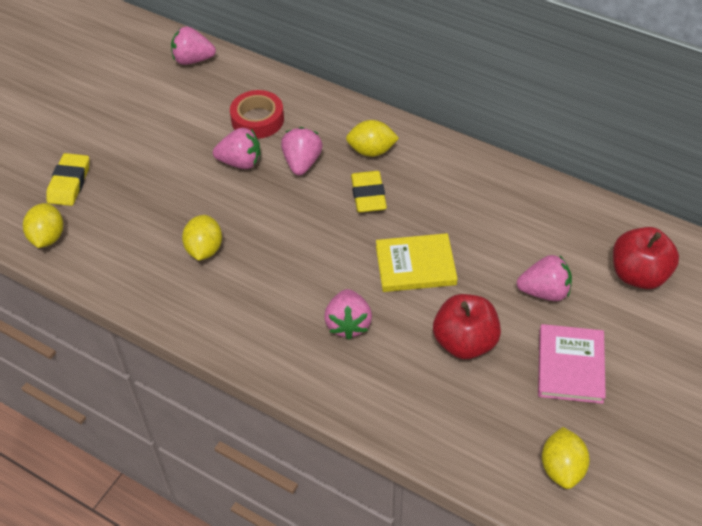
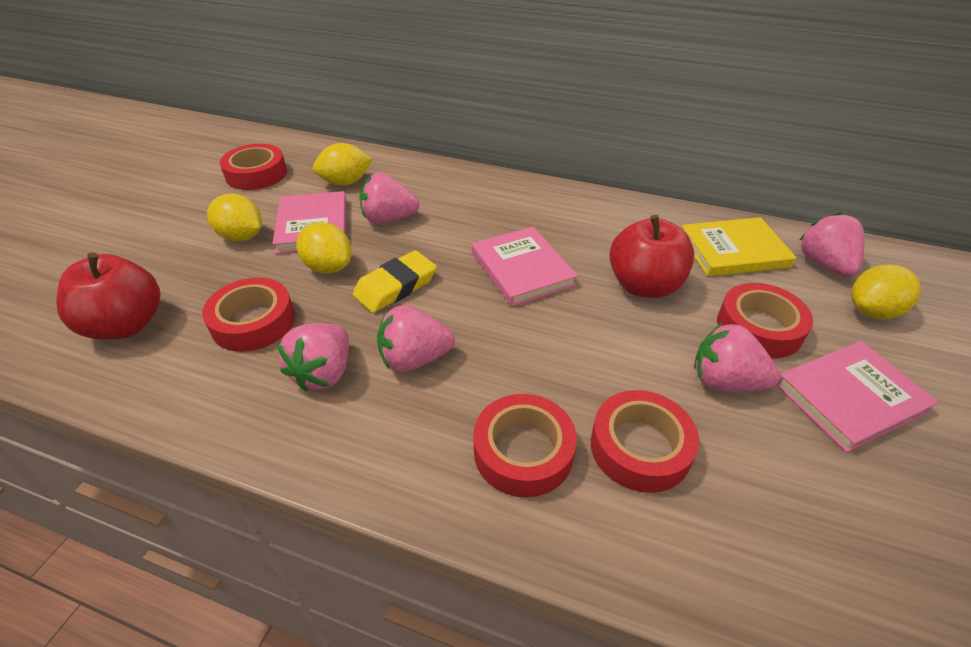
pink book: [538,324,606,404] = 1 -> [272,191,346,254] [472,226,578,307] [776,341,939,452] = 3
red tape: [230,90,284,139] = 1 -> [203,277,295,352] [220,144,287,190] [473,394,577,498] [591,390,699,493] [717,283,813,358] = 5
yellow eraser: [47,153,89,206] [351,171,387,212] = 2 -> [353,250,437,313] = 1

